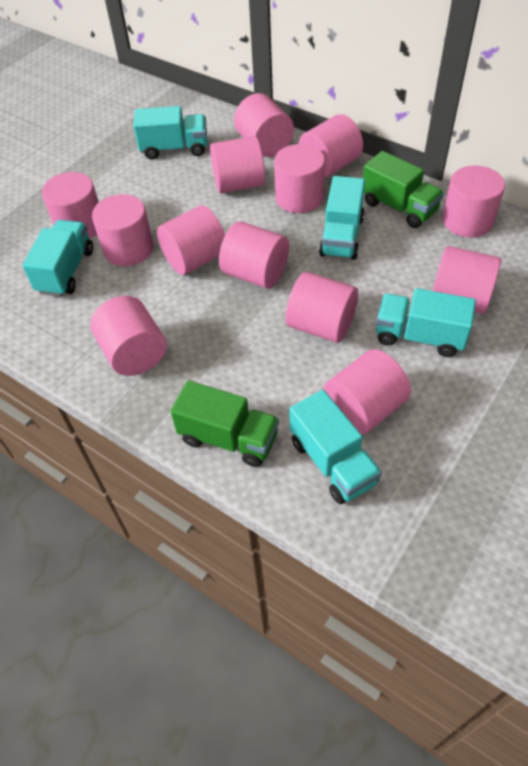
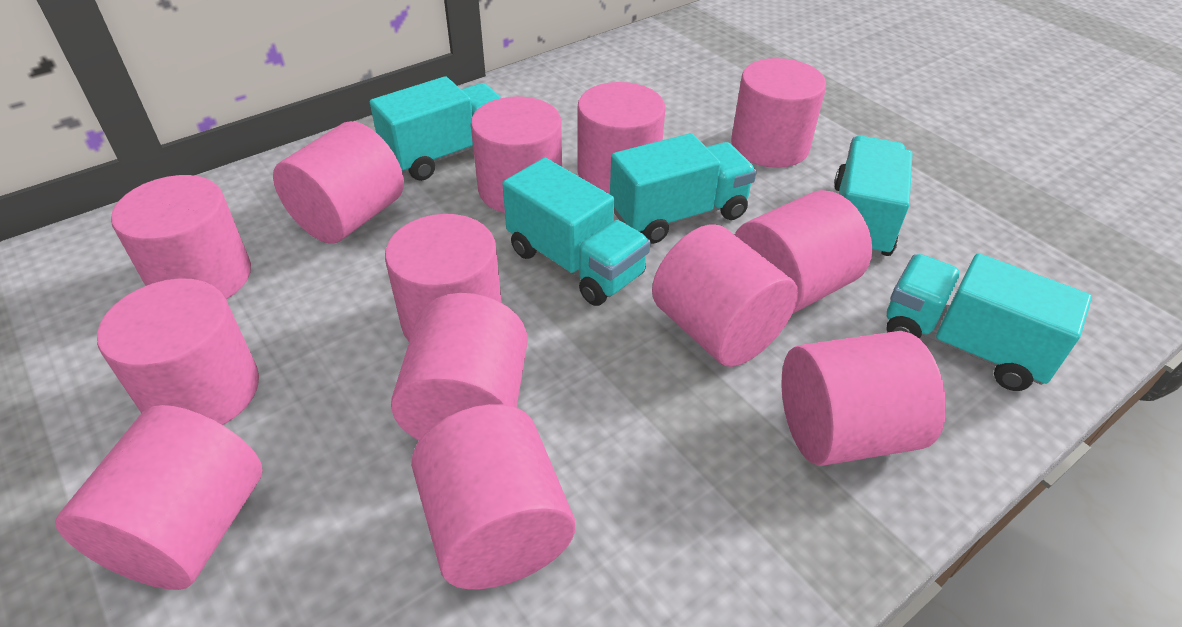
green truck: [170,380,279,467] [363,151,444,228] = 2 -> none = 0

